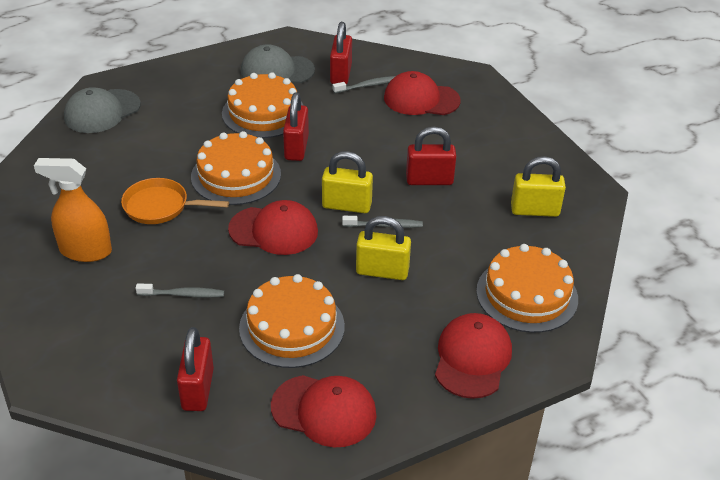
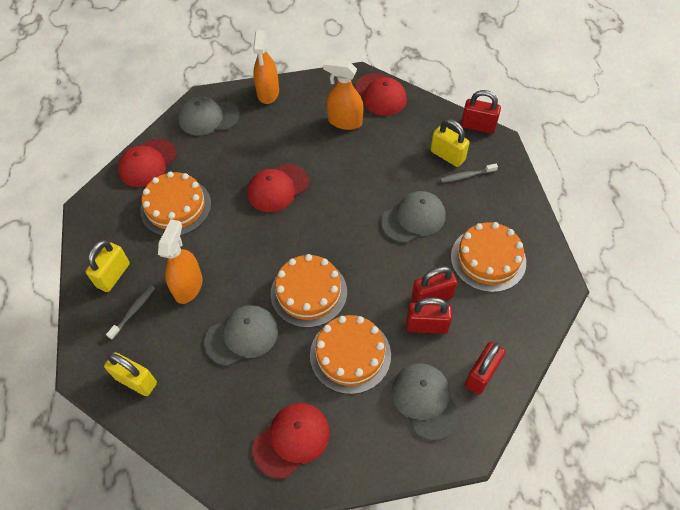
grey cap: [64,87,141,133] [241,44,315,83] = 2 -> [178,97,239,136] [204,305,278,366] [381,191,446,243] [392,364,461,441] = 4
grey toothbrush: [136,283,224,298] [333,76,395,93] [342,216,423,228] = 3 -> [106,286,155,340] [440,164,498,183] = 2
orange pan: [121,178,229,224] = 1 -> none = 0
orange spray bottle: [34,158,112,262] = 1 -> [158,219,203,304] [253,30,279,104] [323,59,363,130] = 3

